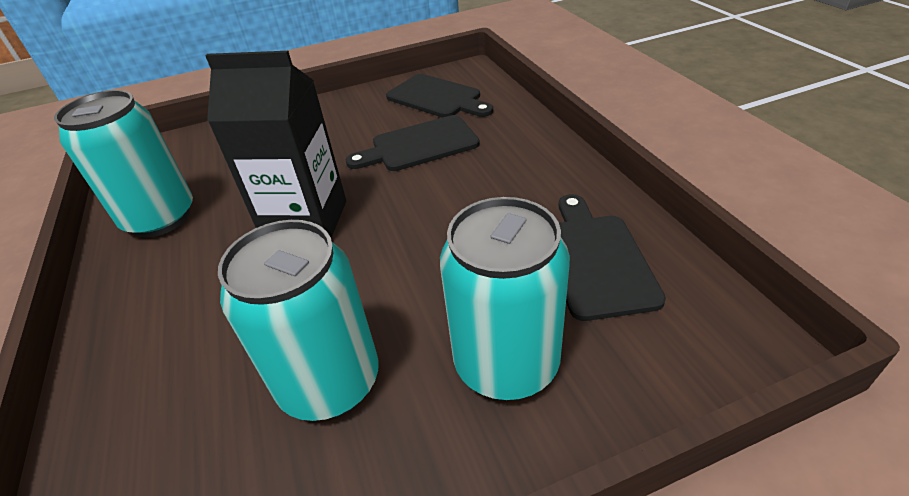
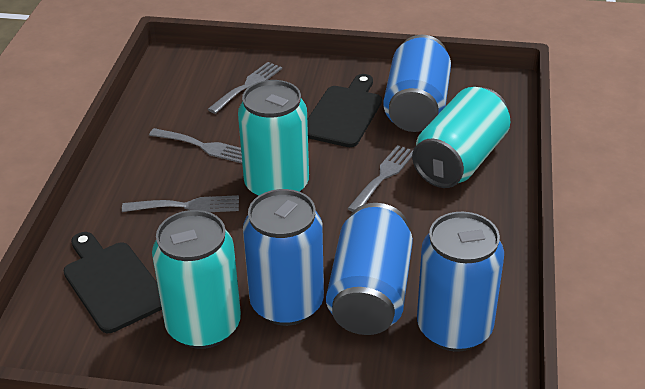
black carton: [206,51,346,238] = 1 -> none = 0
black cutting board: [346,115,480,171] [386,74,493,118] [559,194,666,321] = 3 -> [63,232,162,333] [307,74,382,147] = 2
blue can: none = 0 -> [243,189,324,326] [326,203,413,335] [383,35,451,132] [417,212,504,352] = 4
grey fork: none = 0 -> [122,195,239,212] [149,128,242,163] [207,62,282,114] [347,145,413,212] = 4

